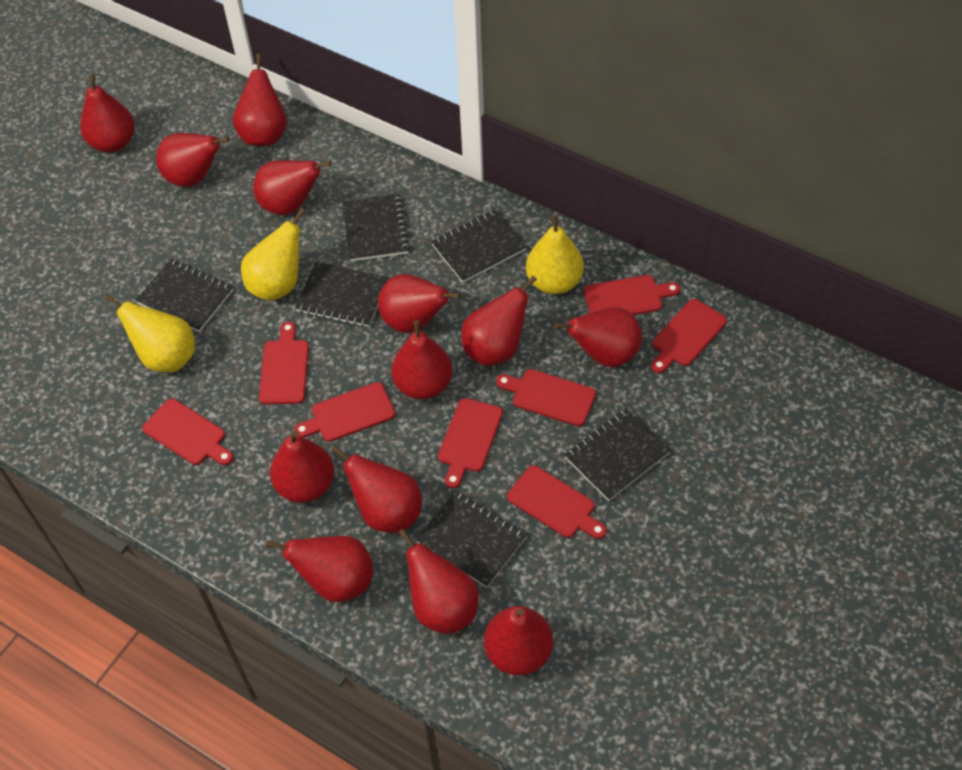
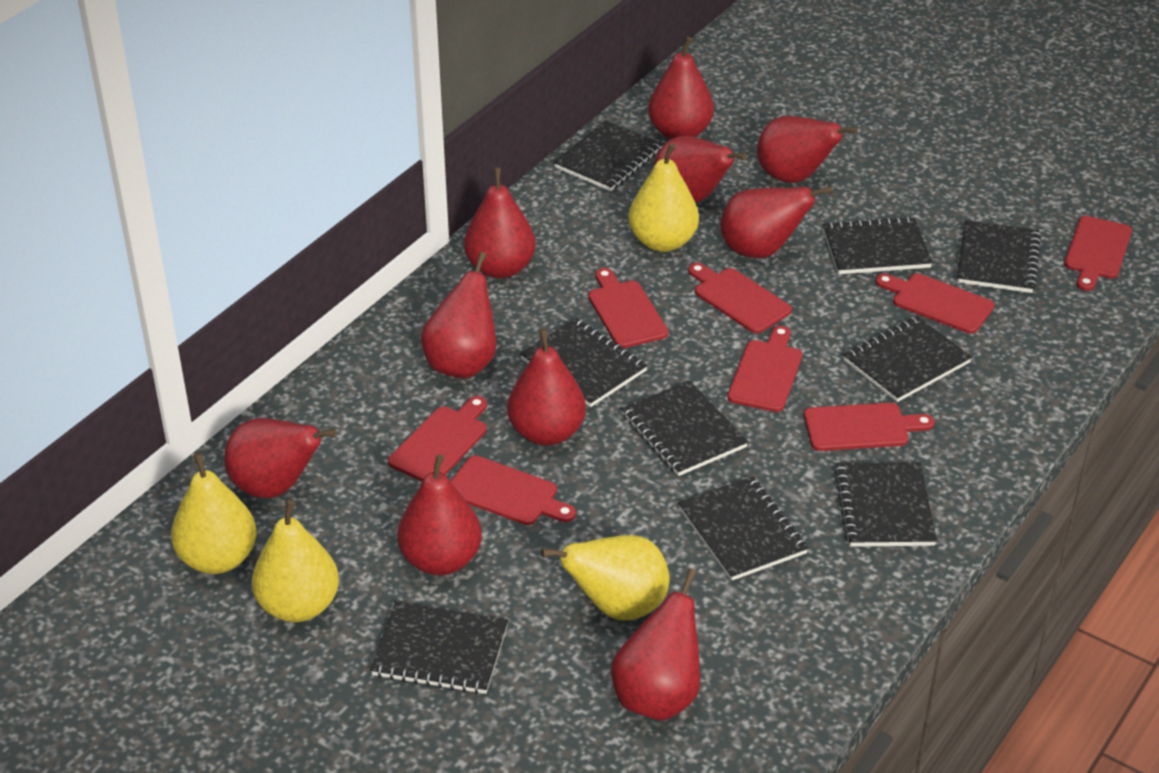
black notebook: [135,258,234,332] [295,262,388,327] [342,194,410,261] [416,490,527,588] [431,209,527,283] [564,408,671,501] = 6 -> [370,601,508,694] [520,318,648,407] [554,121,662,191] [622,381,748,476] [678,477,808,581] [823,216,933,274] [834,462,937,547] [843,316,972,402] [957,220,1041,293] = 9
red pear: [80,74,135,152] [156,133,230,187] [233,54,287,146] [253,160,332,215] [266,536,374,602] [270,431,334,503] [331,445,422,533] [378,274,461,333] [391,320,452,399] [399,529,479,634] [461,275,537,366] [484,606,553,675] [554,307,642,367] = 13 -> [224,418,337,498] [397,454,482,575] [421,252,496,378] [464,167,536,279] [507,328,586,446] [611,568,700,721] [648,37,714,139] [654,136,747,203] [721,186,832,258] [757,116,858,183] = 10
yellow pear: [104,294,195,372] [241,208,305,301] [526,215,584,294] = 3 -> [171,453,257,574] [252,500,339,622] [541,535,669,621] [629,143,699,252] = 4

